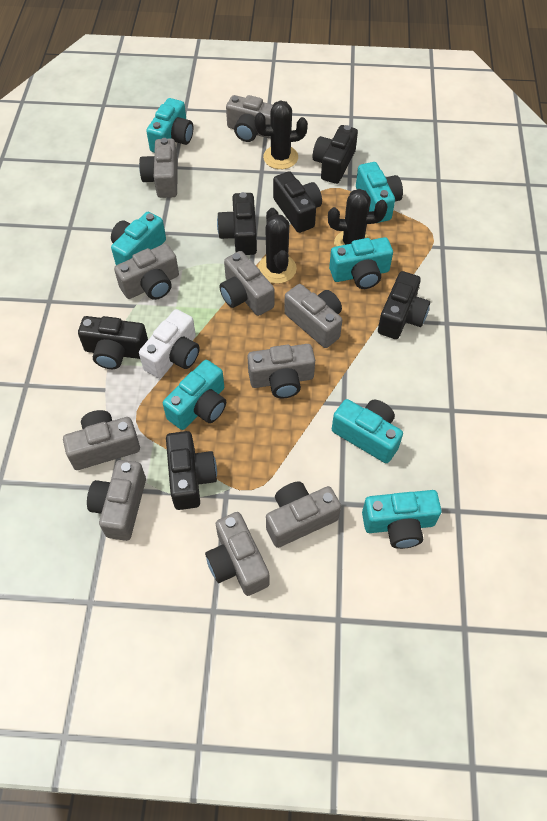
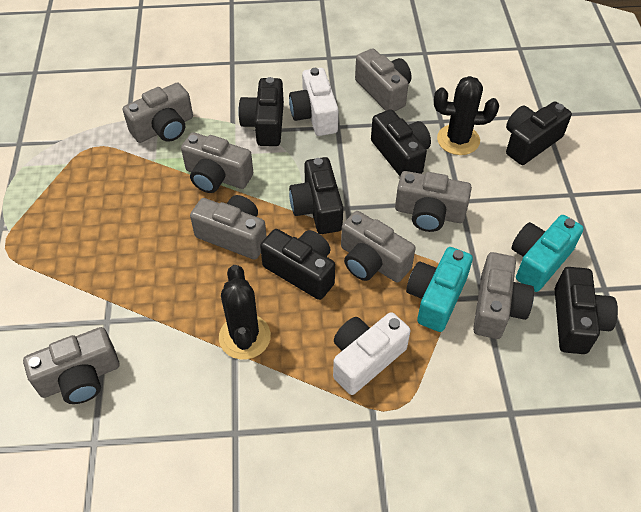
black cactus: [254,100,308,169] [258,208,297,284] [328,189,387,247] = 3 -> [219,265,271,360] [434,76,499,155] = 2
grey camera: [63,410,140,470] [87,460,146,541] [114,244,179,300] [139,138,178,198] [205,512,270,596] [219,251,274,316] [226,95,273,142] [247,344,315,398] [266,481,341,548] [284,284,342,348] = 10 -> [23,327,119,404] [123,82,193,143] [181,132,253,193] [190,195,267,259] [341,211,416,283] [355,49,411,111] [395,171,472,232] [473,252,534,339] = 8
turquoise camera: [111,212,166,265] [146,98,193,152] [163,360,226,430] [329,237,393,289] [332,399,403,463] [356,162,403,223] [362,490,442,549] = 7 -> [406,247,473,332] [512,215,584,292] = 2
white camera: [139,309,200,378] = 1 -> [289,68,339,136] [333,312,411,395] = 2

